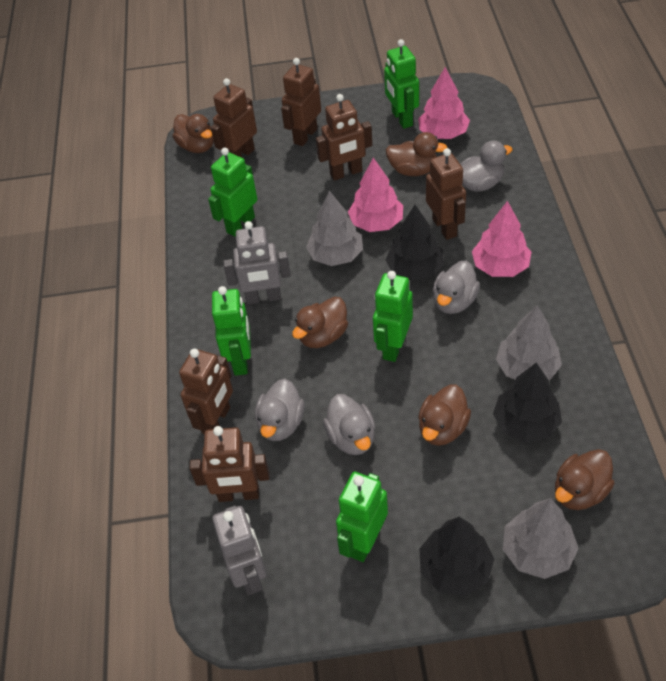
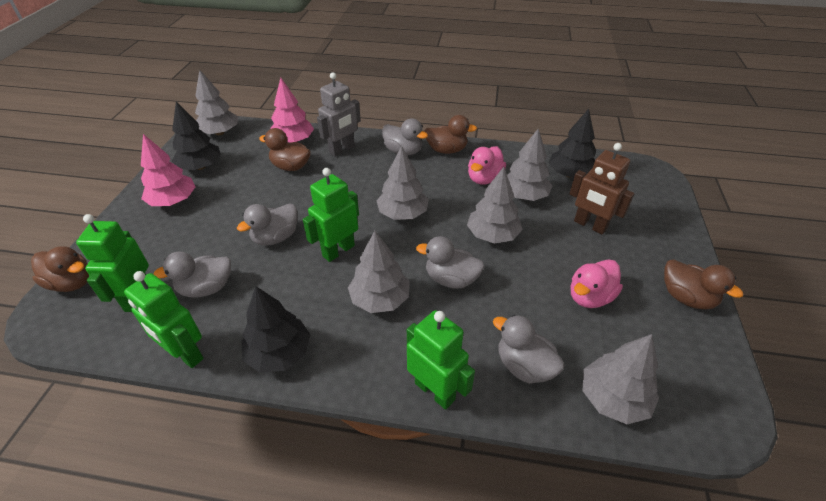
brown duck: [173,114,214,153] [292,297,348,348] [386,132,447,176] [418,384,471,446] [555,449,615,510] = 5 -> [31,246,90,292] [259,128,311,171] [424,115,477,154] [664,259,743,309] = 4
brown robot: [179,349,233,434] [189,426,269,502] [211,78,257,158] [281,58,321,146] [316,94,372,181] [426,148,466,240] = 6 -> [570,143,634,235] = 1
green robot: [208,148,257,237] [212,286,251,376] [336,472,388,562] [373,271,413,362] [384,39,419,129] = 5 -> [76,214,149,312] [124,271,204,368] [303,168,359,262] [407,310,475,410] = 4
grey duck: [255,379,305,441] [323,394,375,455] [433,261,480,314] [460,140,513,192] = 4 -> [154,252,231,298] [237,203,297,246] [382,118,428,155] [416,236,484,289] [493,315,565,384] = 5
grey robot: [212,506,266,595] [223,221,291,304] = 2 -> [317,72,361,157] = 1
grey tree: [306,191,363,266] [496,305,562,380] [503,498,579,579] = 3 -> [195,69,238,135] [348,231,409,313] [376,146,428,220] [467,167,523,244] [507,129,553,201] [583,334,659,424] = 6
pink duck: none = 0 -> [468,146,506,185] [571,259,623,308] = 2
pink tree: [348,157,403,232] [418,67,470,139] [472,201,531,277] = 3 -> [141,134,196,206] [270,78,314,143] = 2

